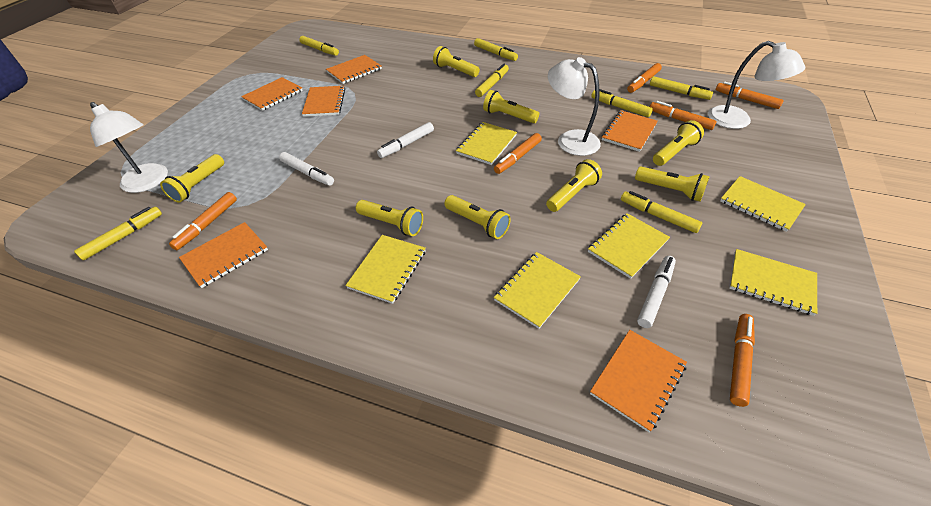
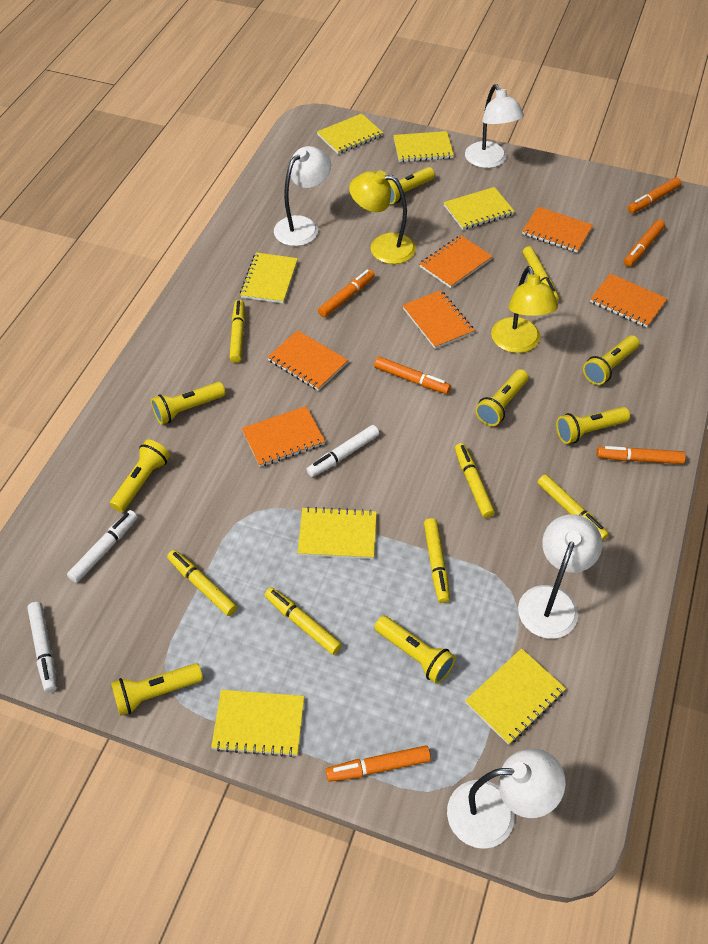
white lamp: [90,102,168,193] [548,57,601,156] [708,41,806,129] = 3 -> [274,146,331,246] [447,749,566,849] [465,84,524,168] [518,514,602,639] = 4
yellow lamp: none = 0 -> [349,170,416,264] [491,266,558,353] = 2
yellow notebook: [346,235,426,304] [456,122,517,165] [494,252,581,329] [588,213,670,279] [720,176,806,232] [729,249,817,316] = 6 -> [211,690,304,757] [240,253,298,304] [298,507,377,559] [317,113,383,154] [393,131,454,162] [444,187,515,230] [465,648,566,745] = 7

